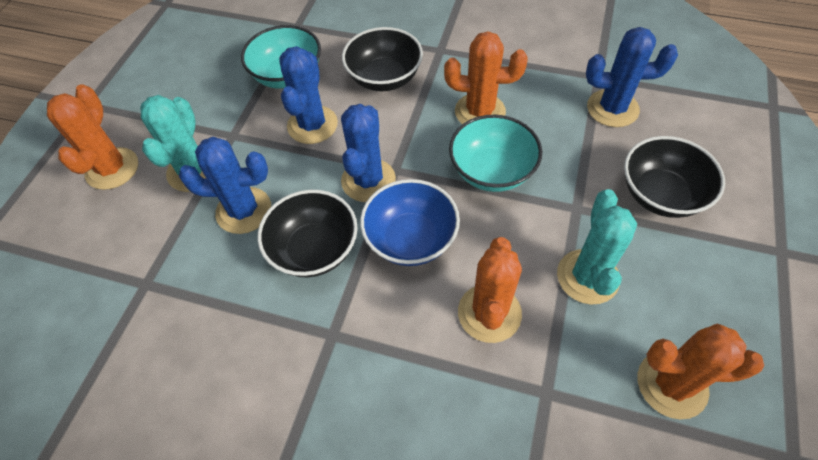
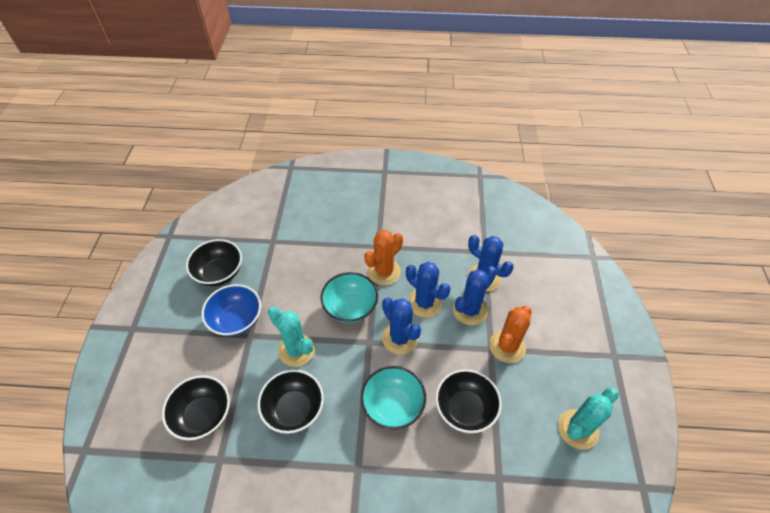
black bowl: [258,190,358,277] [342,27,423,91] [624,136,725,218] = 3 -> [162,375,230,440] [186,239,242,286] [258,369,324,434] [435,369,502,433] = 4
orange cactus: [47,84,138,190] [444,31,528,124] [458,237,522,343] [637,323,764,419] = 4 -> [364,230,403,285] [489,306,532,363] = 2

